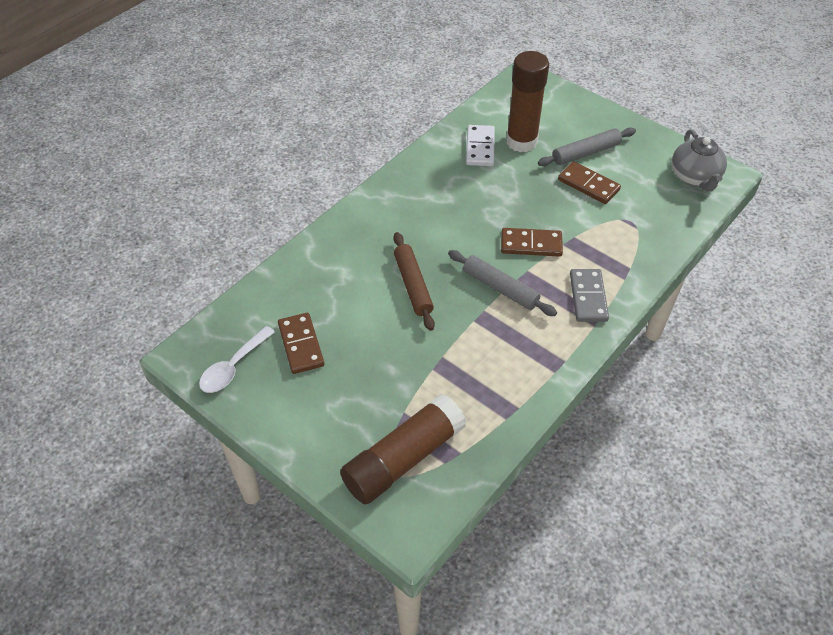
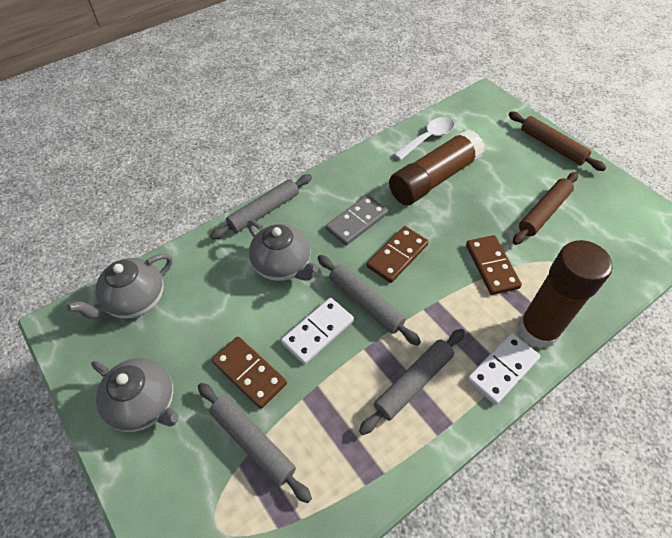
brown rolling pin: [393,232,435,331] = 1 -> [509,112,606,171] [513,172,578,245] = 2
grey rolling pin: [448,250,557,316] [538,128,636,166] = 2 -> [198,383,312,503] [210,174,312,240] [318,255,421,346] [359,328,465,435] = 4
grey teapot: [672,129,727,191] = 1 -> [67,254,172,319] [91,358,179,432] [247,220,319,281] = 3
white domino: [466,125,495,166] = 1 -> [281,298,354,365] [467,333,540,405] = 2

